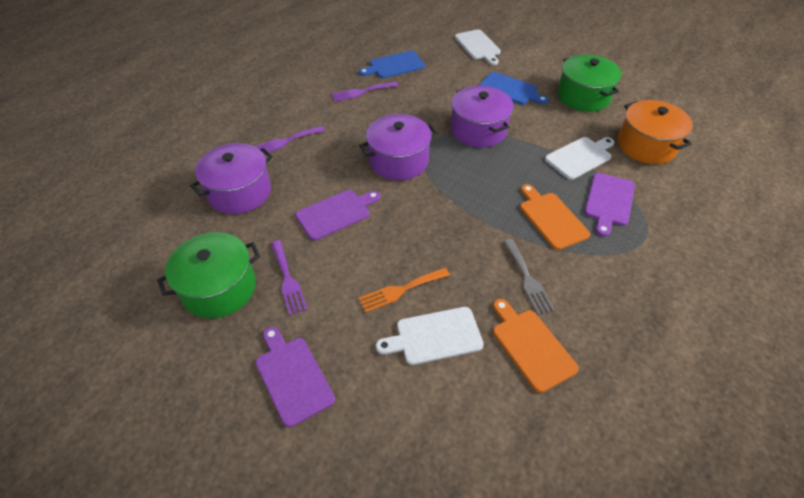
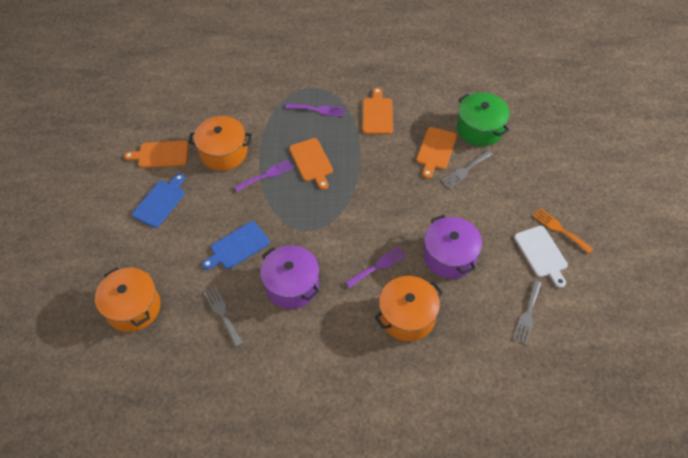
green pot: [157,232,260,318] [557,55,622,112] = 2 -> [457,93,510,146] = 1
grey fork: [503,239,555,315] = 1 -> [204,286,243,347] [441,150,493,189] [513,280,542,345] = 3
orange cutting board: [493,299,579,393] [520,184,590,250] = 2 -> [124,140,188,168] [289,138,333,190] [363,87,393,134] [416,127,457,179] = 4
orange pot: [618,100,693,164] = 1 -> [95,267,161,332] [188,116,252,171] [374,276,443,341] = 3
purple cutting board: [256,327,335,427] [295,190,380,240] [584,173,635,237] = 3 -> none = 0
purple pot: [190,143,273,214] [359,114,438,180] [451,86,514,148] = 3 -> [260,245,320,309] [424,215,482,279] = 2
white cutting board: [376,307,484,365] [455,29,501,65] [545,137,614,180] = 3 -> [514,226,568,288] = 1

